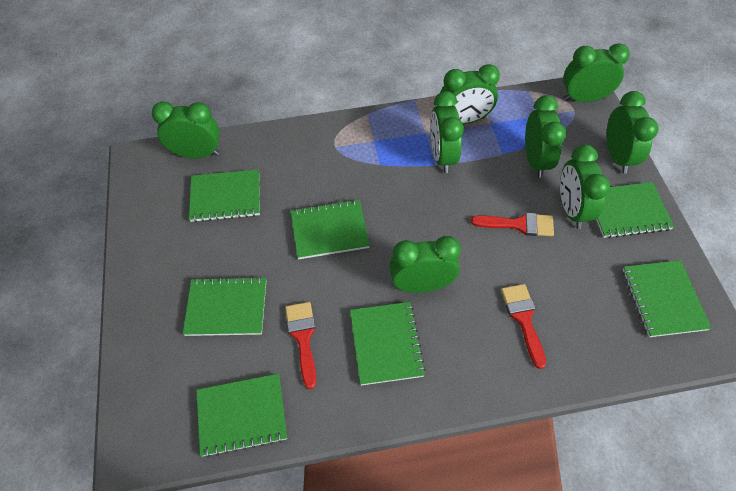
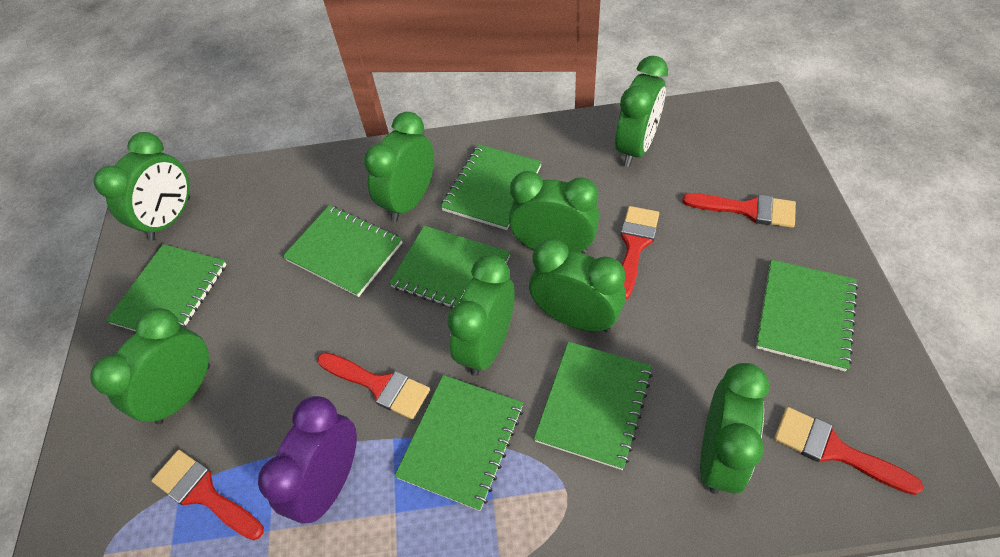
purple clock: none = 0 -> [258,396,357,524] = 1
red brush: [285,302,316,389] [471,213,554,236] [501,284,546,369] = 3 -> [151,450,264,540] [317,352,430,419] [620,206,659,299] [682,193,796,228] [774,407,924,495] = 5

